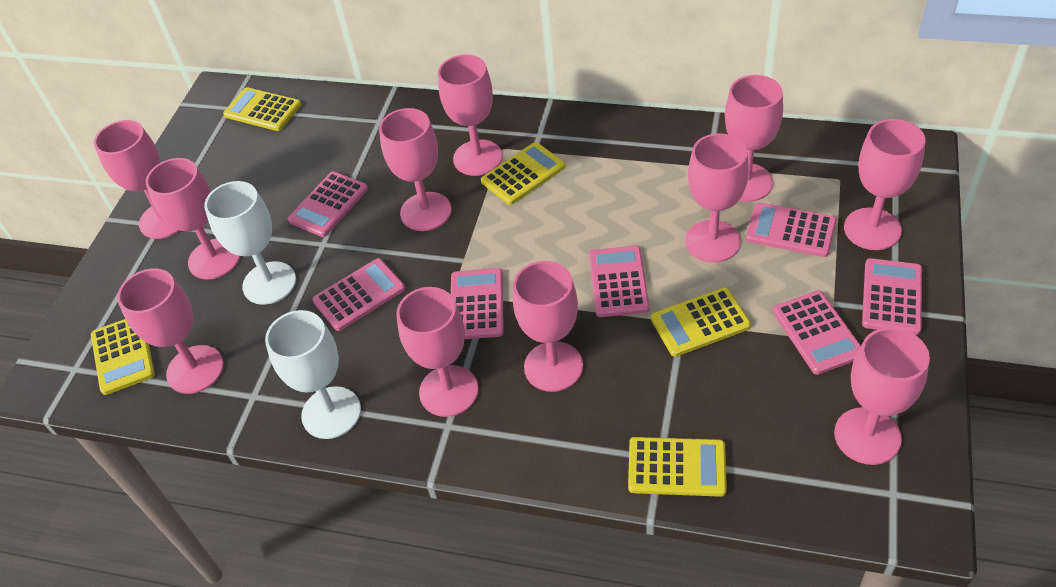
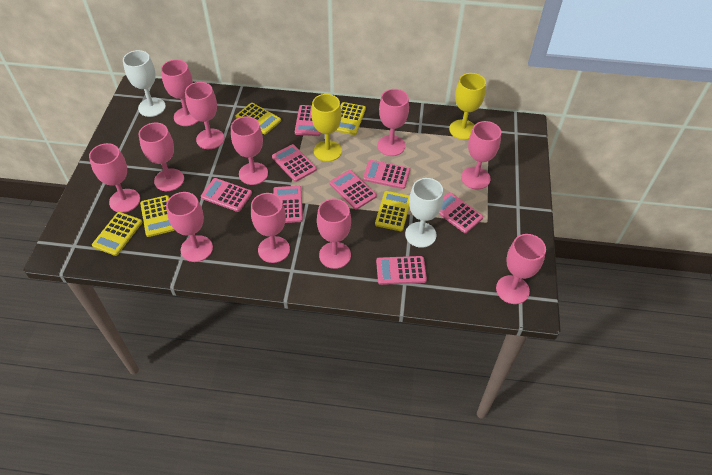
pink calculator: [288,171,368,237] [312,258,405,331] [451,268,504,339] [589,246,649,317] [746,202,837,257] [773,290,861,375] [862,258,922,335] = 7 -> [201,178,252,212] [272,144,317,182] [273,186,303,223] [295,105,321,136] [329,170,377,210] [363,160,410,189] [376,256,427,285] [439,192,483,233] = 8
yellow goblet: none = 0 -> [311,94,342,162] [449,73,486,140] = 2

